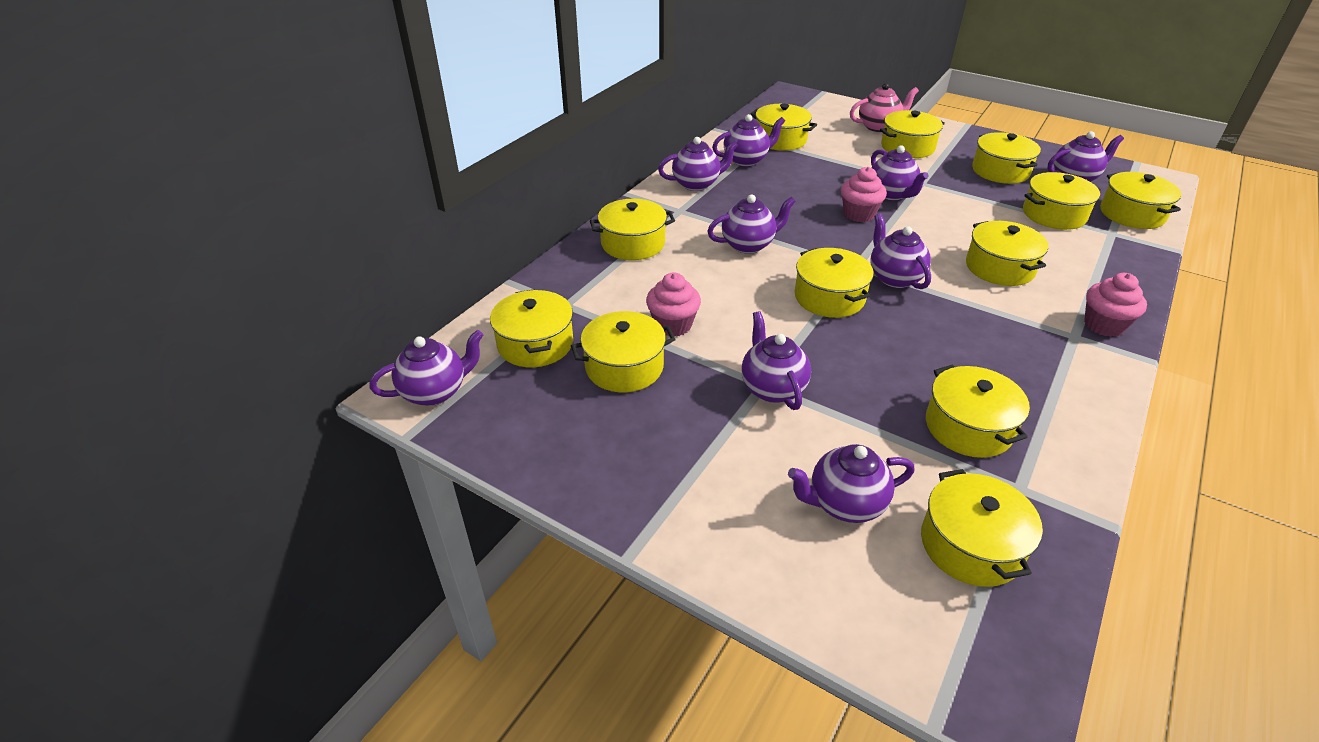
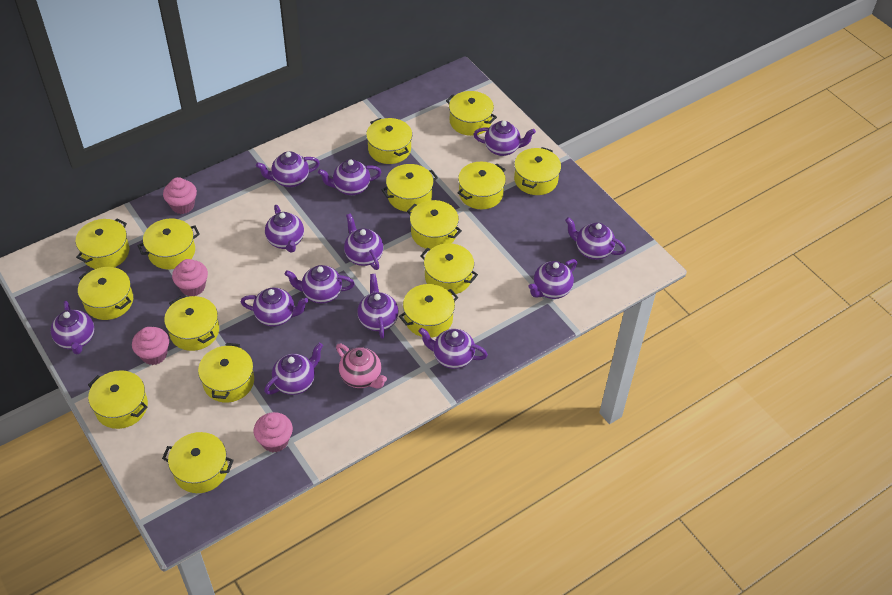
pink cupcake: [646,272,701,337] [841,167,887,222] [1084,273,1147,337] = 3 -> [132,327,169,365] [163,177,197,214] [172,259,208,296] [254,412,293,452] = 4
purple teapot: [369,330,483,406] [658,137,738,191] [707,194,796,254] [712,114,785,166] [741,311,811,410] [788,444,915,523] [871,145,929,200] [871,213,931,289] [1047,131,1124,182] = 9 -> [51,301,94,354] [241,288,308,326] [256,151,320,187] [264,342,323,395] [265,205,304,253] [285,265,355,304] [318,159,381,195] [344,213,383,270] [357,274,399,339] [419,328,488,369] [473,121,536,156] [528,259,577,299] [565,217,626,260] = 13
yellow pot: [490,289,573,367] [571,311,676,392] [590,199,675,260] [750,104,817,151] [795,248,874,318] [880,110,945,158] [921,469,1043,587] [926,365,1030,458] [966,221,1048,286] [972,132,1041,184] [1023,172,1101,230] [1100,172,1181,229] = 12 -> [75,218,129,269] [78,267,133,320] [88,370,148,429] [137,219,200,269] [162,432,234,493] [164,296,219,351] [198,343,254,403] [366,118,412,164] [381,164,438,212] [399,284,458,338] [407,200,462,249] [420,243,478,295] [446,91,497,136] [458,162,506,210] [514,147,561,195] = 15

